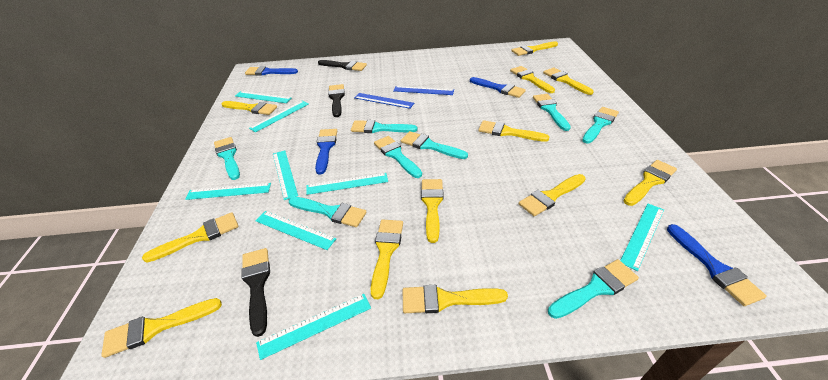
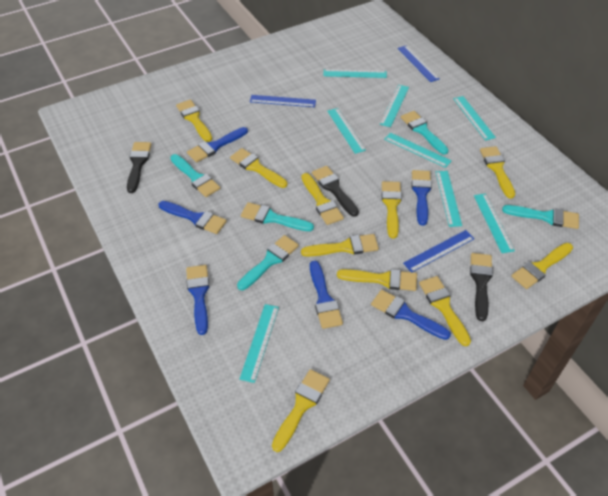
blue brush: [245,66,298,75] [315,129,337,175] [470,77,526,98] [667,224,767,306] = 4 -> [158,201,227,234] [186,265,210,335] [187,127,248,163] [310,261,343,329] [371,290,451,340] [412,170,432,226] = 6
blue ruler: [354,93,414,109] [393,86,454,95] = 2 -> [250,95,316,107] [398,46,439,82] [403,230,475,272] = 3
turquoise brush: [214,137,240,180] [289,197,366,227] [351,120,417,133] [374,136,422,178] [401,131,468,159] [533,94,571,131] [548,259,639,319] [582,107,619,144] = 8 -> [170,154,220,197] [237,235,299,290] [241,202,314,231] [401,111,448,154] [502,205,579,229] = 5
yellow brush: [101,298,222,358] [142,212,239,262] [222,101,277,115] [371,220,403,299] [403,285,508,313] [421,179,444,243] [478,120,549,142] [510,66,555,93] [511,41,558,56] [519,174,586,216] [543,67,593,95] [624,160,677,206] = 12 -> [176,100,212,142] [230,148,287,188] [272,369,330,452] [301,173,344,225] [301,234,379,257] [337,269,417,291] [382,181,402,238] [419,276,471,346] [480,146,515,199] [511,243,573,289] = 10

